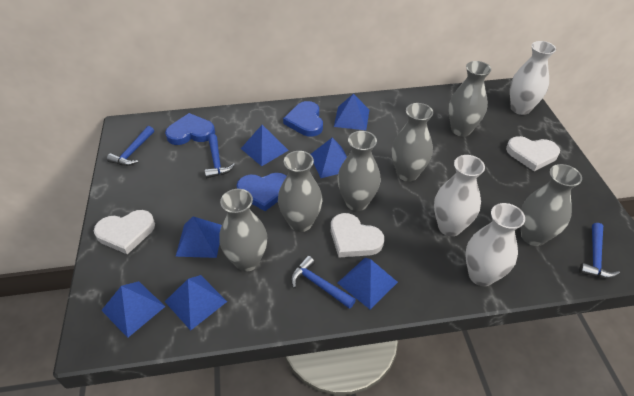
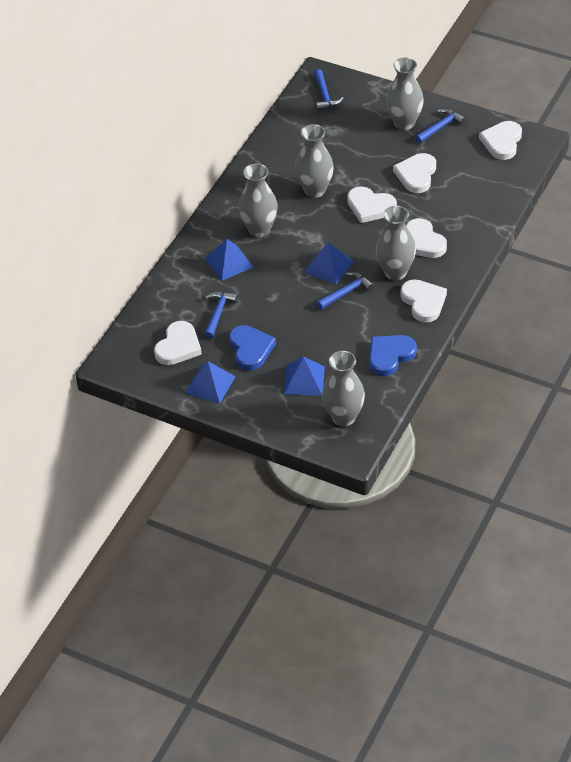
blue heart: [165,113,215,145] [237,173,286,211] [283,101,323,137] = 3 -> [229,325,276,371] [369,335,417,376] = 2
blue pyramid: [101,281,166,338] [165,275,227,331] [175,216,222,258] [241,125,289,166] [311,137,347,178] [334,93,369,130] [338,258,398,310] = 7 -> [185,361,236,404] [204,239,253,281] [284,357,325,396] [305,242,354,284] = 4
grey vase: [219,189,268,271] [278,151,322,232] [337,131,381,211] [392,103,433,182] [448,61,491,137] [521,164,582,246] = 6 -> [238,164,278,237] [295,124,334,198] [322,351,365,427] [376,206,416,280] [386,57,424,130] = 5
white heart: [94,210,155,254] [331,213,384,258] [506,136,560,171] = 3 -> [154,321,202,365] [347,186,397,223] [393,153,436,193] [400,280,447,323] [406,218,447,258] [479,121,522,160] = 6
white vase: [434,155,485,236] [466,203,525,286] [510,41,556,115] = 3 -> none = 0

